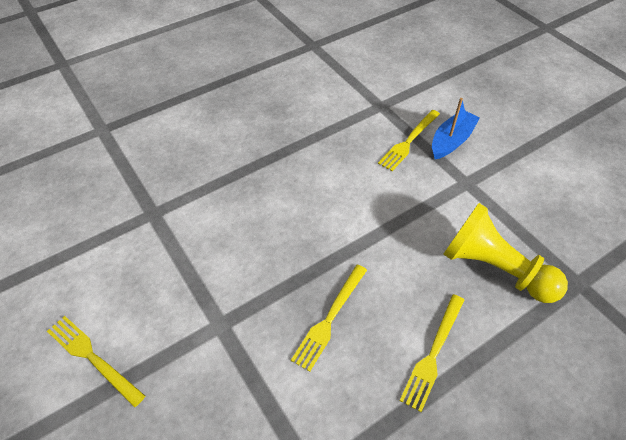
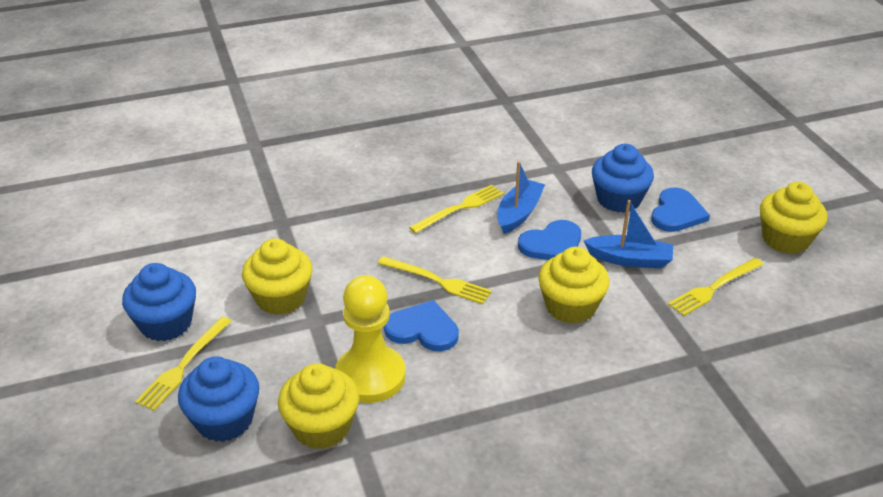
blue boat: [432,98,480,159] = 1 -> [497,161,545,234] [584,200,673,268] = 2
blue cupcake: none = 0 -> [122,263,196,341] [178,357,259,442] [592,144,654,213] = 3
blue heart: none = 0 -> [384,300,459,351] [518,220,581,260] [651,187,710,232] = 3
yellow cupcake: none = 0 -> [242,238,312,315] [278,363,359,449] [538,247,609,324] [760,182,827,254] = 4

